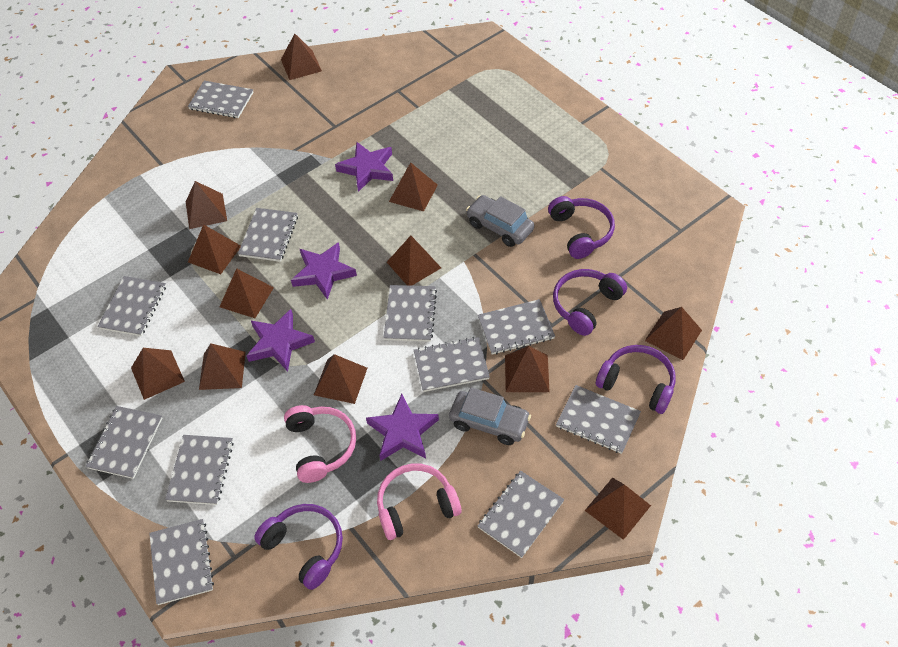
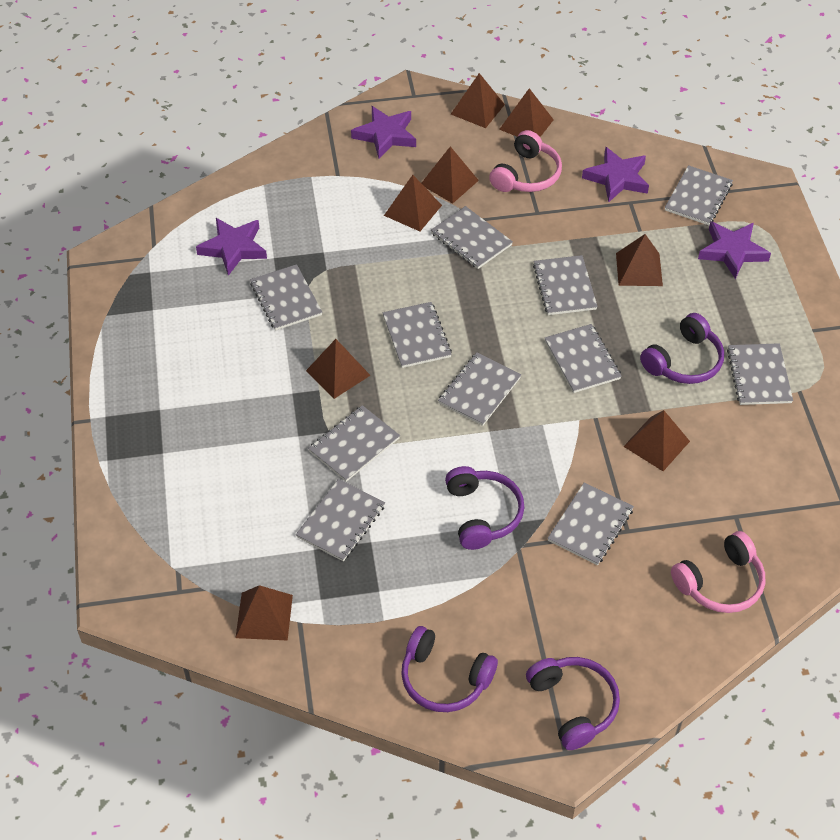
brown pyramid: [131,348,185,400] [186,181,227,229] [188,224,241,274] [199,343,246,390] [220,268,274,318] [281,34,322,80] [314,354,367,404] [387,236,441,286] [389,162,438,212] [505,346,549,392] [585,478,651,540] [645,307,702,360] = 12 -> [236,585,293,641] [306,339,371,399] [384,175,442,231] [421,146,479,204] [451,73,505,128] [499,88,554,137] [616,234,663,286] [623,410,690,471] = 8
grey car: [449,387,531,445] [466,195,534,247] = 2 -> none = 0

